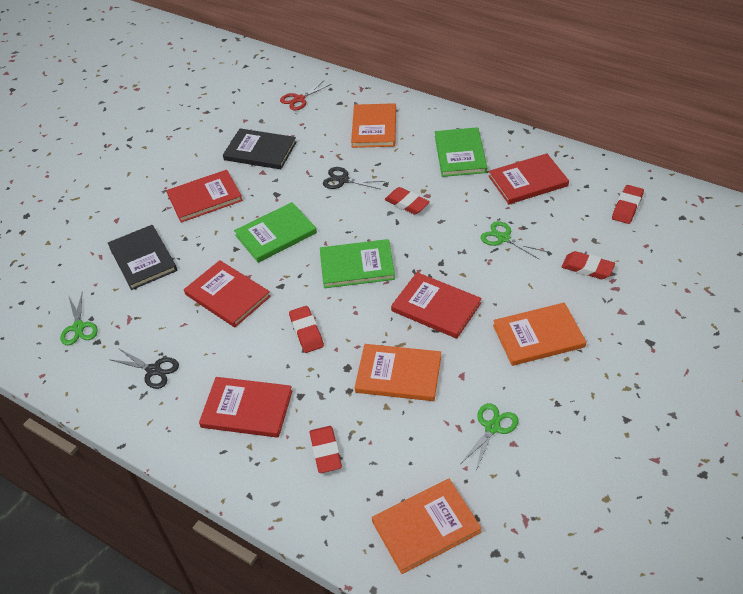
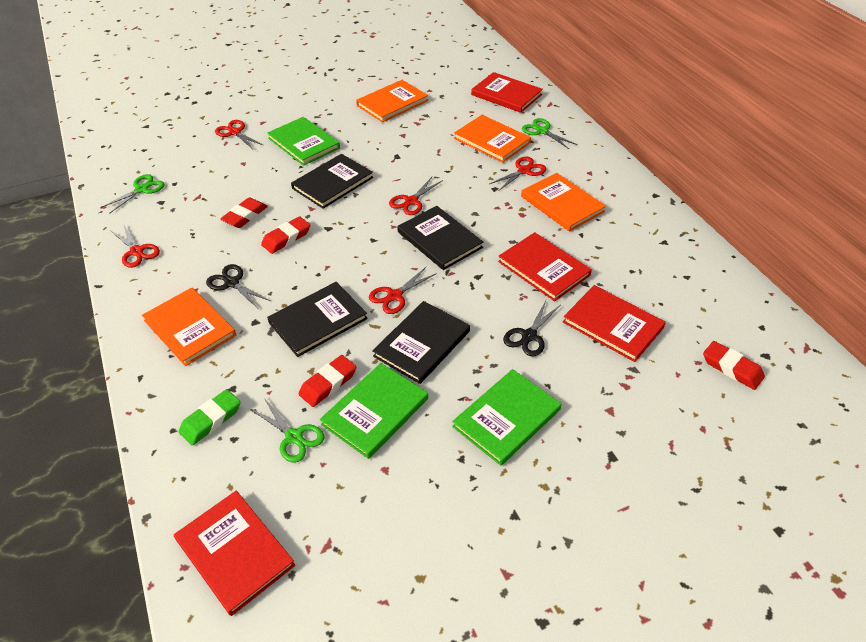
black book: [108,225,177,290] [223,128,296,169] = 2 -> [267,282,368,357] [291,154,373,209] [372,301,470,384] [397,206,483,270] = 4
green eraser: none = 0 -> [179,389,240,445] = 1
red book: [166,170,243,223] [184,260,271,327] [199,377,293,438] [391,272,482,339] [489,154,569,204] = 5 -> [174,491,295,616] [471,72,543,113] [498,232,592,301] [563,285,666,362] = 4
red eraser: [289,306,324,353] [310,426,342,473] [385,187,430,215] [562,251,615,279] [612,185,644,224] = 5 -> [220,197,268,228] [261,216,310,254] [299,355,356,407] [703,341,765,390] = 4
red scissors: [280,81,332,111] = 1 -> [110,226,160,268] [215,120,263,149] [369,267,437,314] [389,177,443,215] [489,157,546,190] = 5

